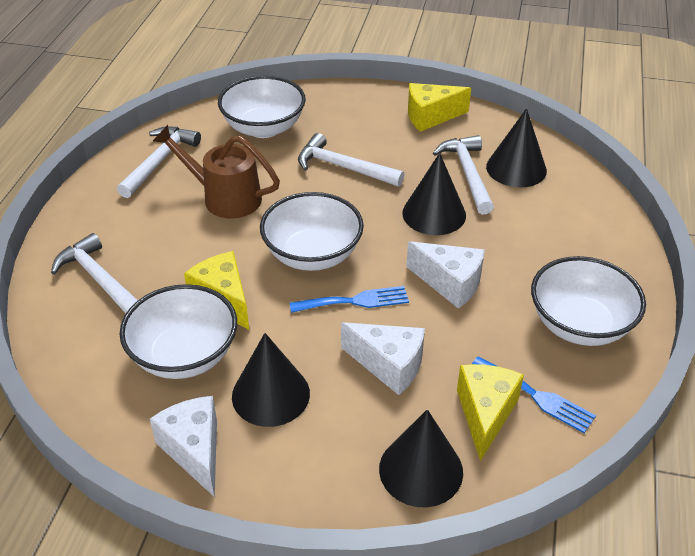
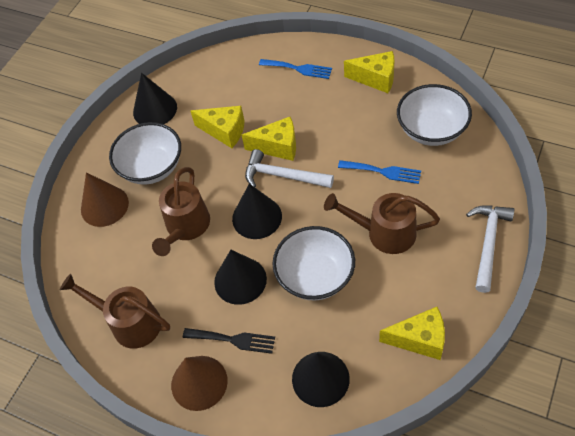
black fork: none = 0 -> [183,328,275,354] = 1
brown cone: none = 0 -> [81,172,129,227] [171,356,228,411] = 2
brown watering can: [153,125,280,219] = 1 -> [60,274,170,349] [152,167,210,256] [324,193,440,254] = 3
white bowl: [119,284,237,379] [218,76,306,138] [260,192,364,271] [531,256,646,346] = 4 -> [109,122,181,185] [273,226,355,300] [397,84,472,146] = 3
white cheese: [150,396,217,497] [341,322,425,395] [406,241,485,309] = 3 -> none = 0
white hammer: [51,233,138,313] [117,126,201,198] [298,133,405,187] [433,135,494,215] = 4 -> [245,149,334,188] [466,205,514,293] = 2
yellow cheese: [184,251,249,330] [408,83,471,132] [457,364,524,461] = 3 -> [191,106,244,148] [242,117,296,161] [344,51,394,93] [379,307,445,360] = 4

